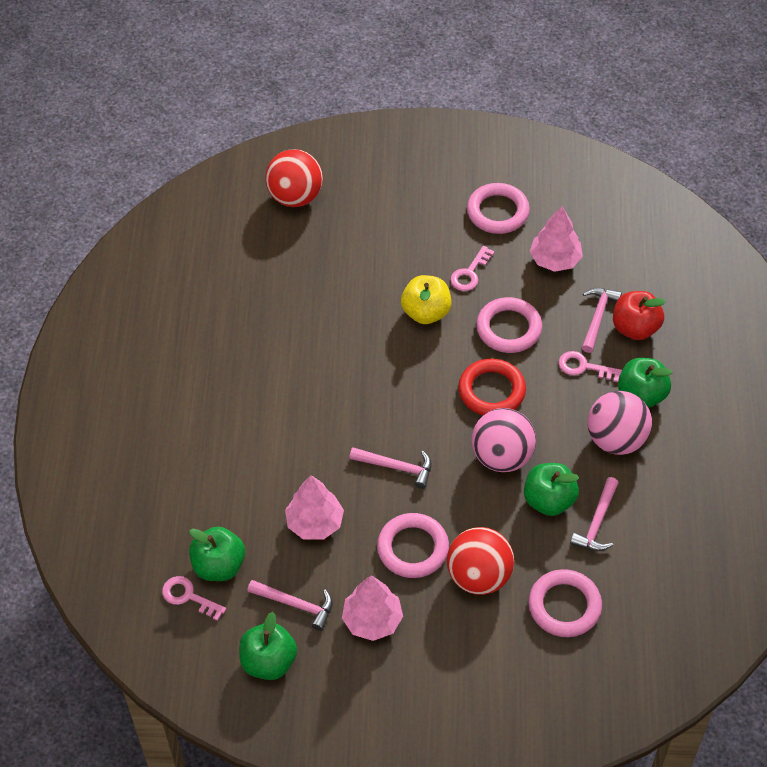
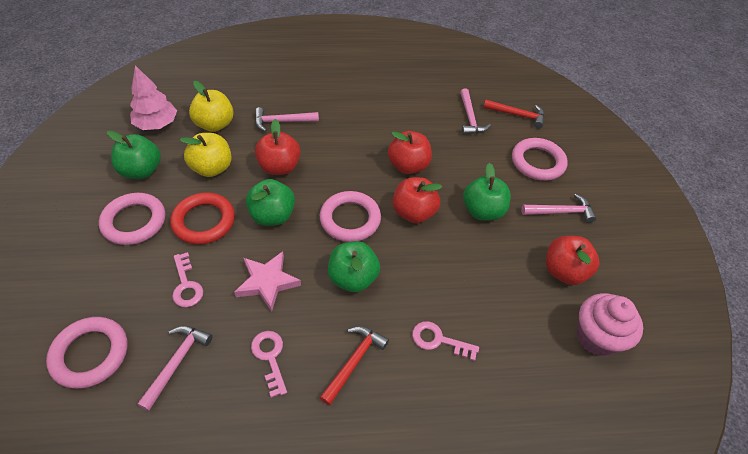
pink ball: [471,408,536,472] [588,391,652,455] = 2 -> none = 0
pink cupcake: none = 0 -> [577,293,643,356] = 1
pink star: none = 0 -> [234,251,301,312] = 1
pink tree: [285,475,344,540] [342,575,403,641] [530,206,583,272] = 3 -> [130,65,177,130] = 1
red apple: [613,291,666,340] = 1 -> [255,119,301,175] [388,131,432,174] [393,177,442,223] [546,236,600,285] = 4
red ball: [265,149,323,207] [447,527,514,595] = 2 -> none = 0
red hammer: none = 0 -> [319,326,389,406] [483,100,544,129] = 2
yellow apple: [401,275,452,324] = 1 -> [180,133,232,177] [189,81,234,132] = 2

